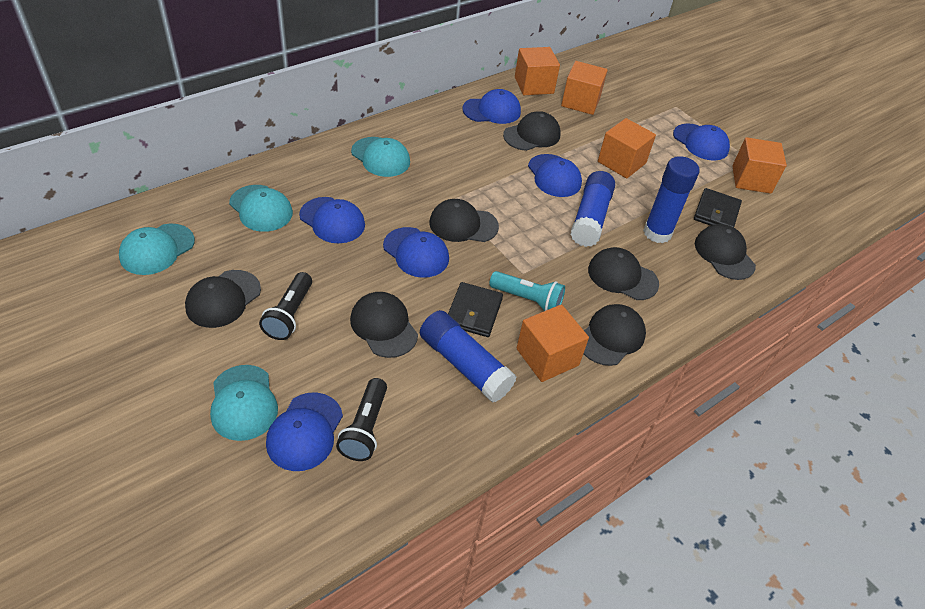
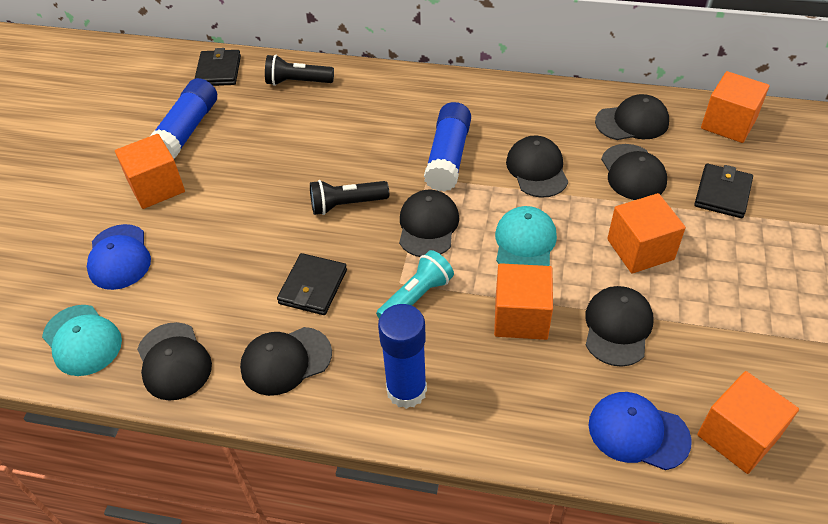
black wallet: [448,282,503,337] [694,188,742,227] = 2 -> [194,48,241,86] [277,253,347,315] [694,164,753,218] = 3
blue cap: [266,392,343,471] [299,197,365,243] [383,227,449,278] [462,89,521,124] [528,154,582,197] [673,124,730,161] = 6 -> [87,224,151,290] [589,392,692,470] = 2
turquoise cap: [119,223,195,275] [210,365,278,441] [229,185,293,232] [351,137,410,177] = 4 -> [42,305,122,376] [495,206,557,266] = 2

